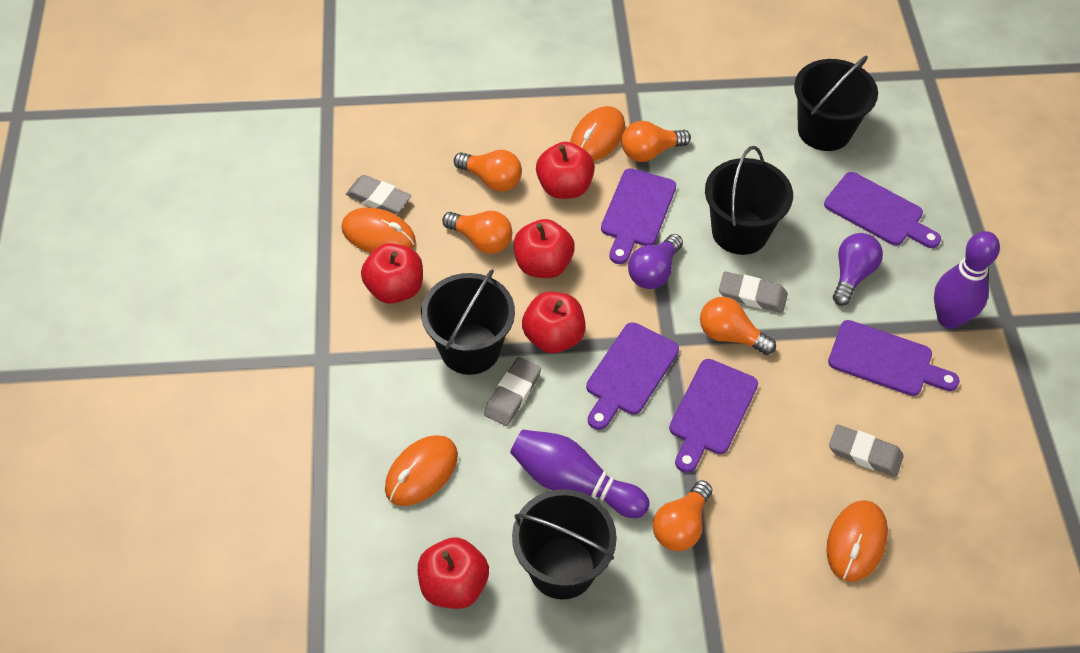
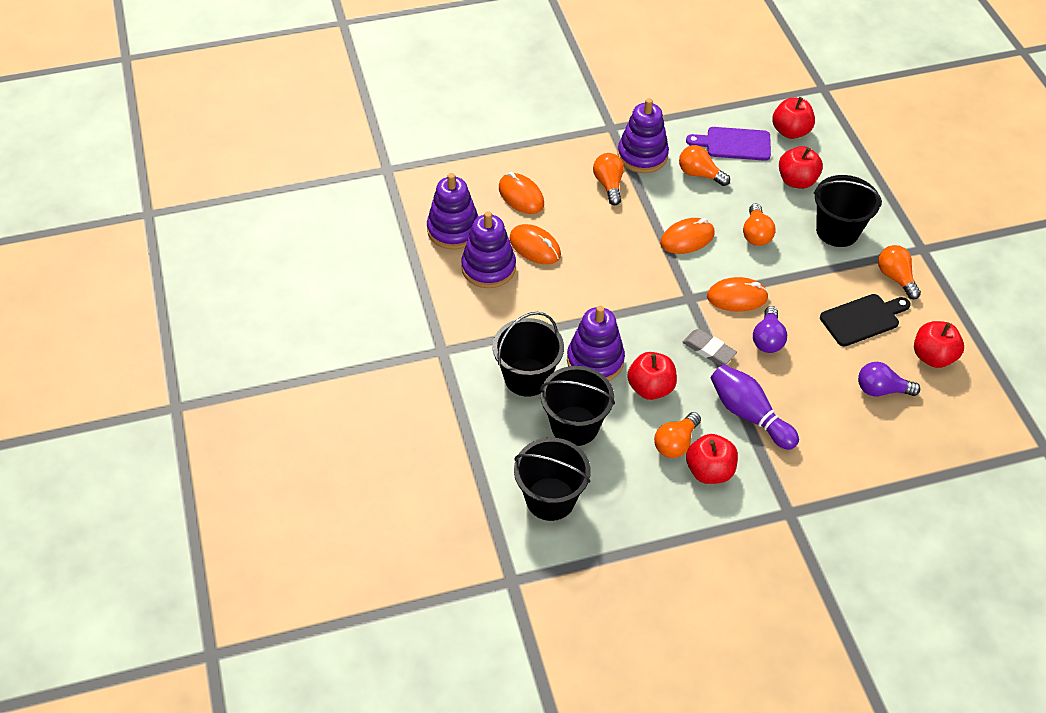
black cutting board: none = 0 -> [820,294,910,347] = 1
grey eraser: [346,175,411,214] [484,357,541,426] [719,271,788,313] [829,424,904,477] = 4 -> [683,329,737,366] = 1
purple bowling pin: [510,429,650,518] [934,231,1000,329] = 2 -> [711,365,799,450] = 1
purple cutting board: [586,322,679,430] [601,168,676,264] [669,359,758,473] [824,172,941,248] [828,320,959,396] = 5 -> [686,127,771,161] = 1
purple stacking toy: none = 0 -> [427,173,479,249] [461,211,516,288] [567,306,625,381] [618,98,669,173] = 4

